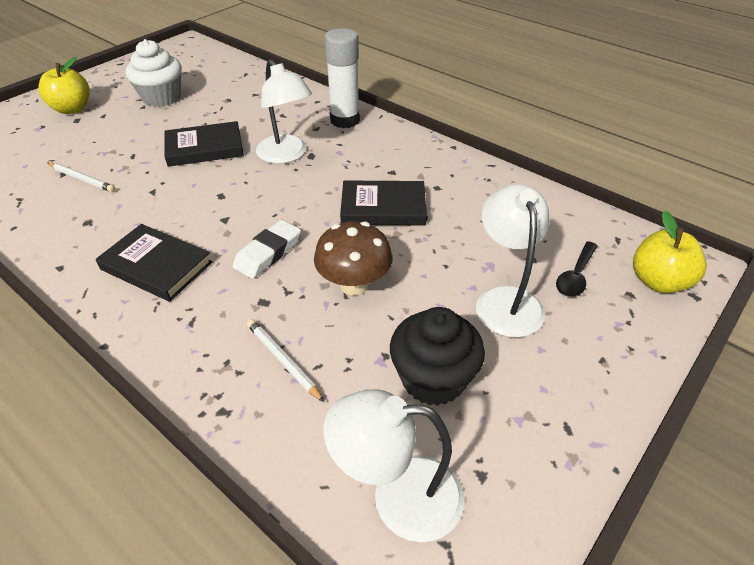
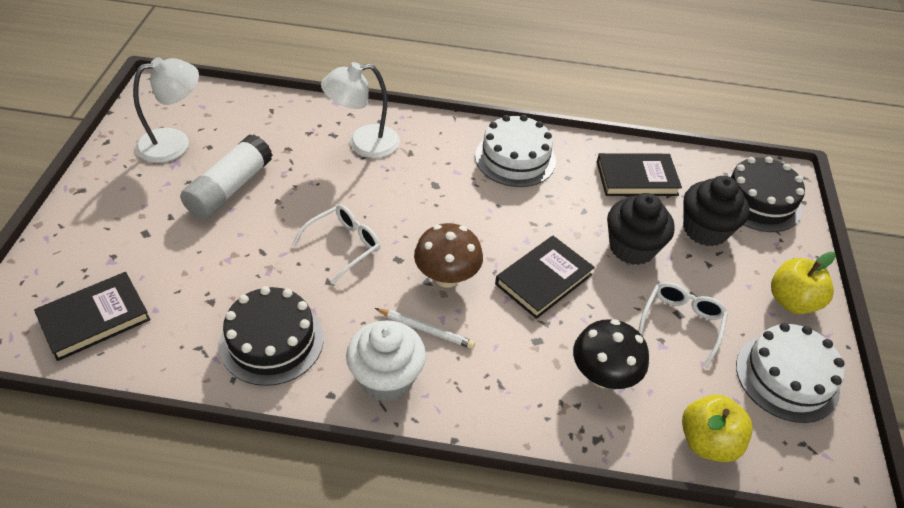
black cake: none = 0 -> [219,286,324,386] [729,157,805,232] = 2
black cupcake: [390,307,485,406] = 1 -> [607,193,675,265] [683,176,750,247] = 2
black mushroom: none = 0 -> [573,319,649,389] = 1
black spoon: [556,241,598,297] = 1 -> none = 0
white cake: none = 0 -> [475,115,556,187] [736,323,845,423] = 2
white eraser: [232,220,301,279] = 1 -> none = 0
white glasses: none = 0 -> [292,204,380,285] [638,282,728,367] = 2
white lamp: [256,60,312,164] [324,389,464,542] [476,184,550,337] = 3 -> [133,57,199,163] [321,62,400,158] = 2
white pencil: [48,162,115,192] [247,319,324,402] = 2 -> [375,308,475,349] = 1

